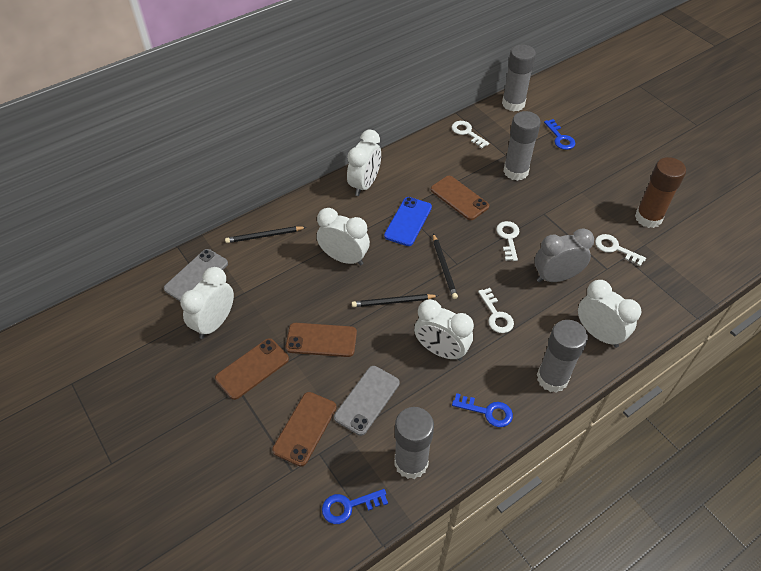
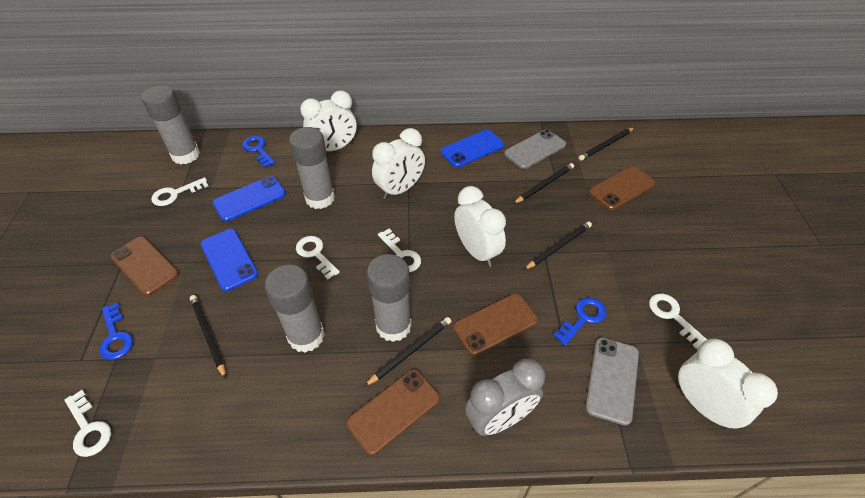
black pencil: [225,226,306,243] [352,294,438,307] [433,234,458,299] = 3 -> [190,295,226,379] [364,317,451,387] [513,163,574,204] [524,221,592,270] [579,127,635,161] = 5
blue phone: [384,197,432,246] = 1 -> [200,229,258,291] [213,176,286,222] [441,129,504,167] = 3
brown glue stick: [635,157,686,228] = 1 -> none = 0
white clock: [180,267,234,339] [317,208,370,265] [347,129,381,196] [414,299,474,361] [578,280,641,348] = 5 -> [300,91,357,151] [372,128,425,199] [454,186,506,267] [678,339,778,429] = 4
white key: [452,121,489,149] [478,288,514,333] [496,221,519,261] [595,234,646,266] = 4 -> [64,390,111,457] [151,177,208,206] [296,236,340,280] [378,228,421,272] [649,293,707,349] = 5

